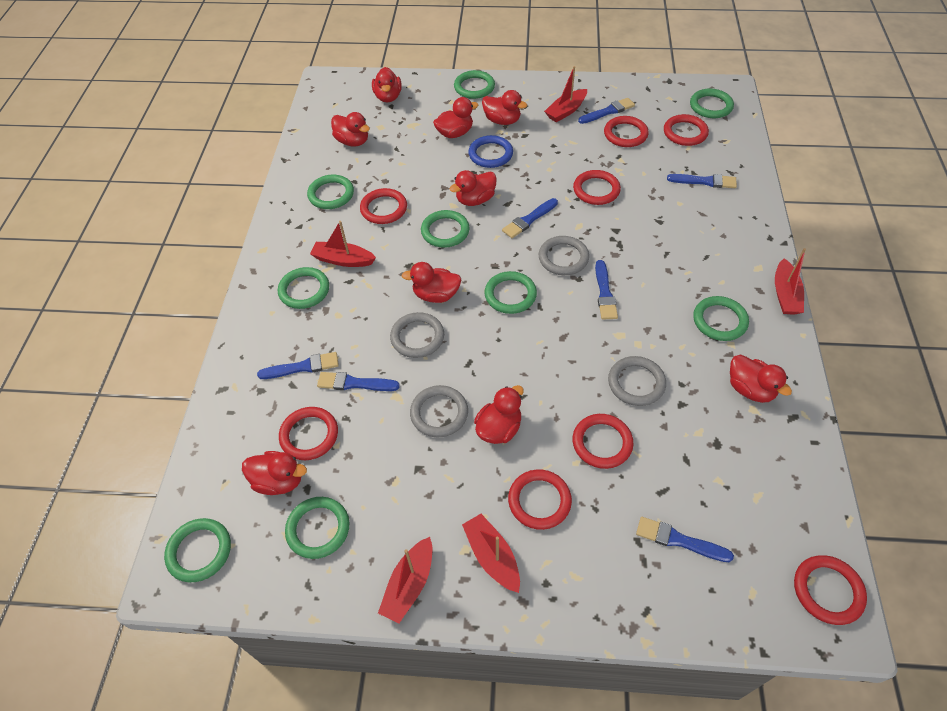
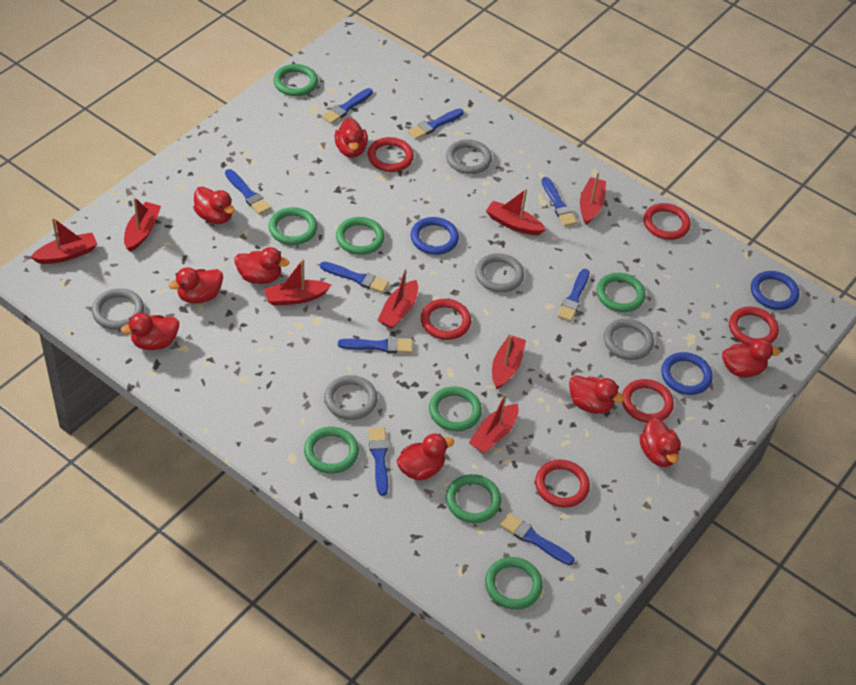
blue brush: [257,352,339,379] [317,372,400,391] [502,198,558,238] [578,98,635,124] [595,260,618,319] [636,517,734,562] [667,174,737,188] = 7 -> [225,169,271,215] [320,262,389,293] [322,88,373,124] [338,337,413,353] [369,427,388,496] [408,108,464,139] [500,513,574,565] [542,177,577,227] [557,269,590,322] = 9
blue ring: [468,135,513,168] = 1 -> [411,217,459,255] [661,352,713,395] [751,271,799,310] = 3
green ring: [164,518,231,582] [278,267,329,309] [285,497,350,559] [307,175,354,209] [421,210,470,248] [454,70,495,99] [484,271,537,314] [690,89,734,118] [693,296,749,341] = 9 -> [268,207,317,245] [273,64,318,96] [304,427,359,474] [336,217,385,255] [429,386,482,431] [446,474,501,523] [485,557,543,610] [596,273,646,312] = 8
grey ring: [390,312,444,358] [410,385,468,437] [539,236,589,275] [608,356,666,406] = 4 -> [92,288,144,330] [324,375,378,420] [446,139,492,174] [475,253,524,292] [604,319,654,360] = 5
red boat: [310,221,376,267] [378,537,432,623] [462,514,520,593] [544,66,587,122] [775,248,806,315] = 5 -> [30,218,97,264] [124,197,161,252] [264,259,331,306] [377,269,418,329] [469,394,519,453] [486,189,546,235] [492,335,526,389] [580,172,606,225] = 8
red ring: [279,407,338,460] [360,188,407,224] [508,469,572,530] [573,170,621,205] [573,414,634,469] [604,116,649,147] [664,114,709,146] [794,555,867,625] = 8 -> [368,137,414,172] [421,299,471,340] [535,460,590,508] [622,379,674,423] [644,203,691,240] [729,307,779,345] = 6

